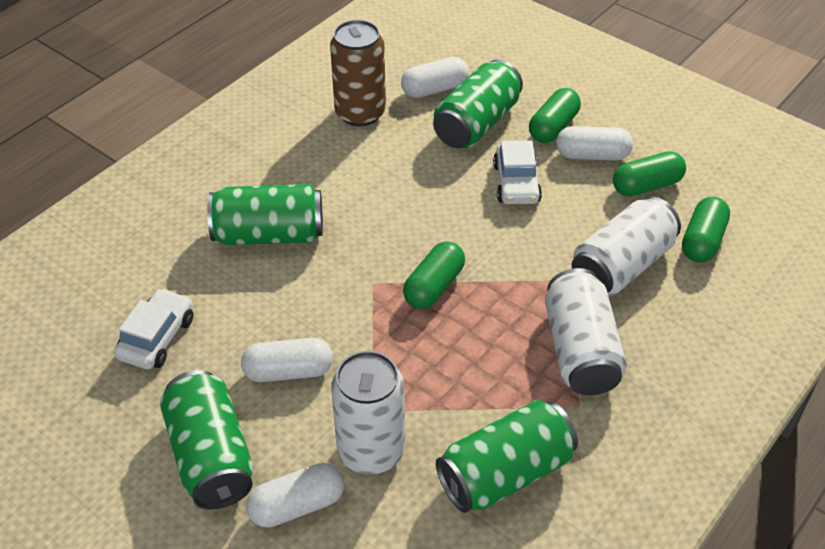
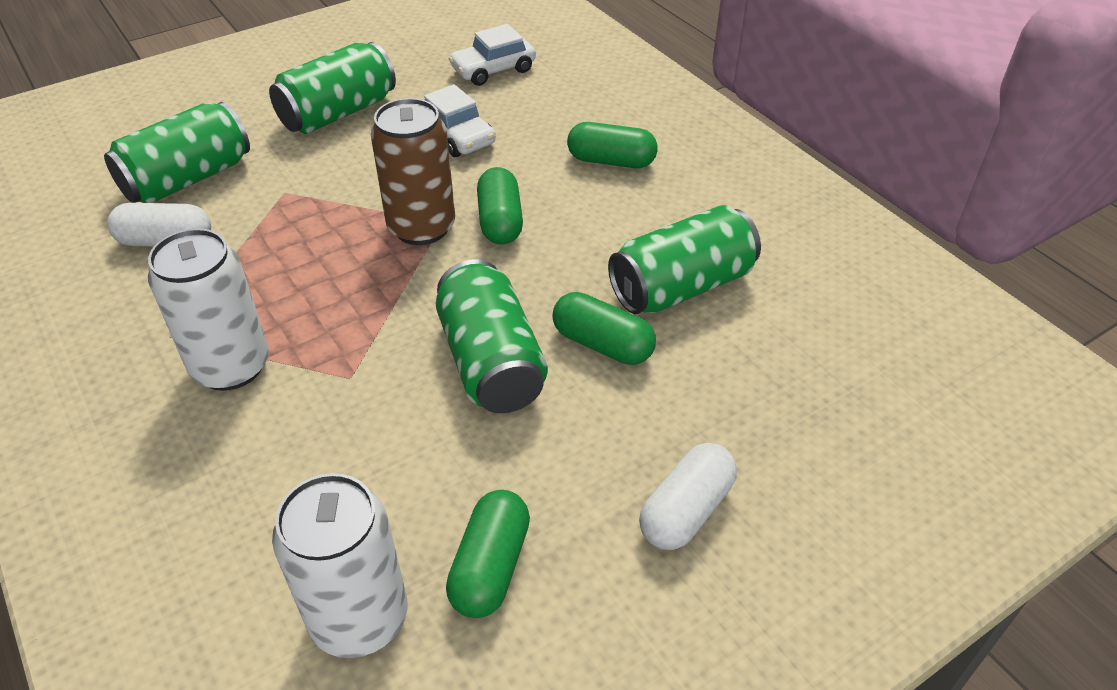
white can: [331,351,405,474] [545,268,627,395] [572,197,681,296] = 3 -> [148,228,269,391] [272,473,408,658] = 2
white capsule: [241,338,333,382] [246,463,344,528] [401,57,469,98] [556,126,633,161] = 4 -> [108,203,211,247] [639,443,737,550] = 2

